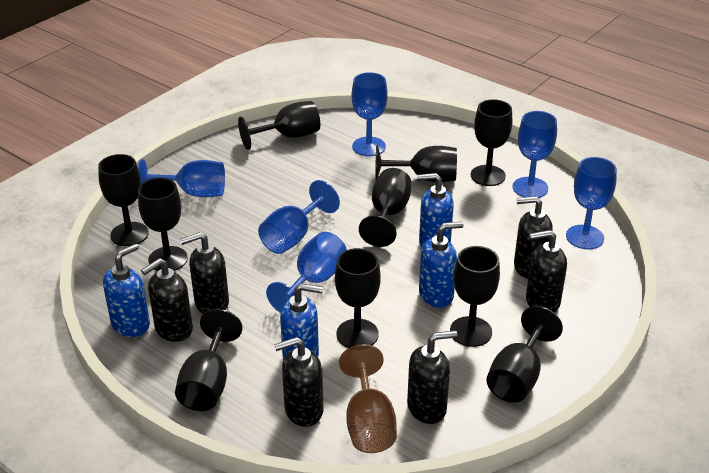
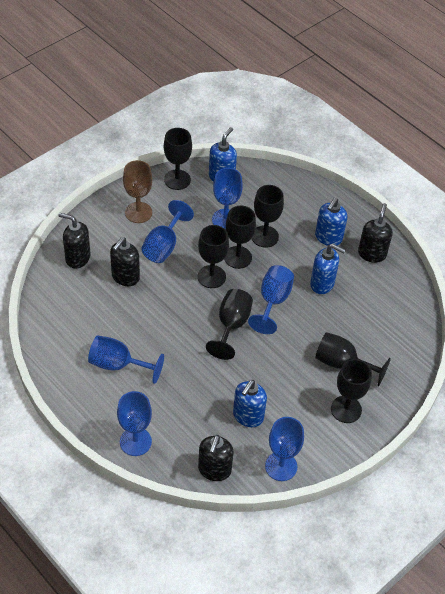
black goblet: [98,154,149,246] [138,178,188,271] [175,309,243,411] [238,101,320,150] [335,248,381,348] [359,168,412,247] [375,145,457,182] [450,246,500,347] [471,99,512,186] [486,306,563,403] = 10 -> [164,128,192,190] [198,225,229,288] [206,289,253,360] [224,206,256,269] [252,185,284,248] [315,332,391,387] [331,359,372,423] = 7
black soap dispenser: [141,258,193,342] [180,232,229,314] [274,337,323,427] [407,330,457,424] [514,196,553,279] [526,230,567,313] = 6 -> [58,213,90,269] [110,237,140,286] [198,435,234,481] [358,203,393,263] = 4

